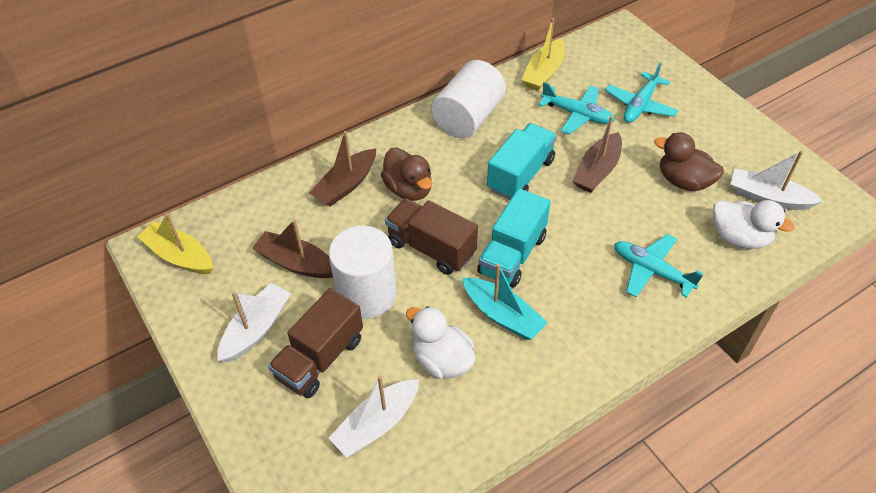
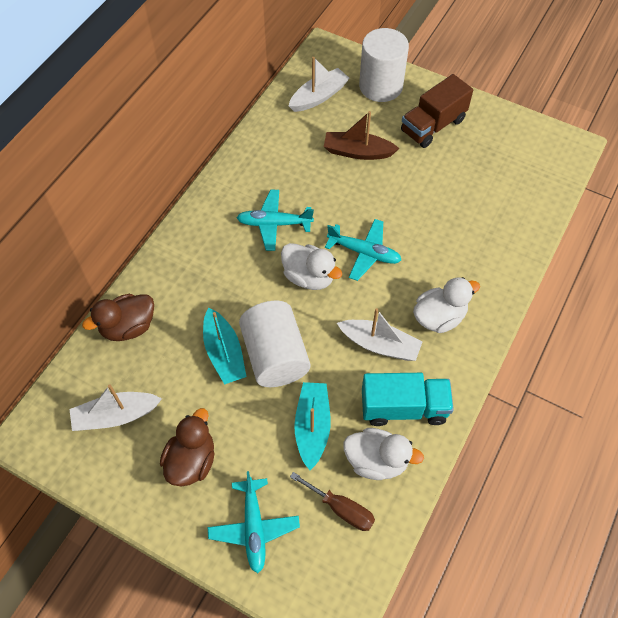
brown boat: [252,219,333,278] [309,131,376,206] [573,116,622,193] = 3 -> [324,111,399,160] = 1
brown screwdriver: none = 0 -> [290,472,375,531] = 1
brown truck: [268,288,363,398] [385,198,478,275] = 2 -> [401,74,473,148] = 1
turquoise boat: [462,264,548,340] = 1 -> [203,308,247,385] [294,382,331,470] = 2
turquoise truck: [477,188,551,287] [487,123,557,200] = 2 -> [362,373,454,426] = 1
white duck: [406,306,476,379] [713,200,795,249] = 2 -> [281,243,342,290] [343,428,424,480] [413,277,480,333] = 3
yellow boat: [137,213,213,274] [521,18,565,91] = 2 -> none = 0

